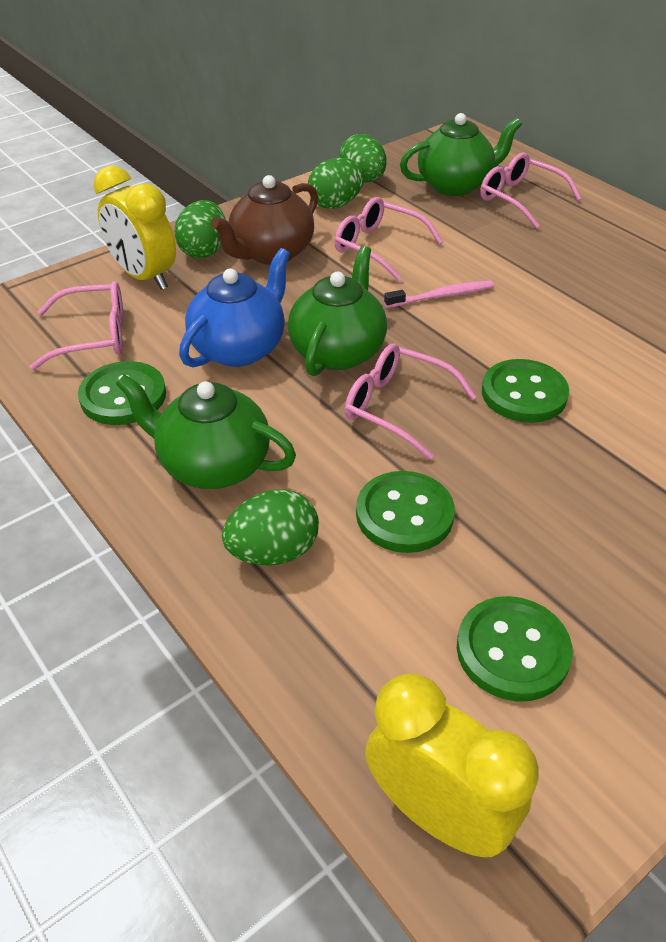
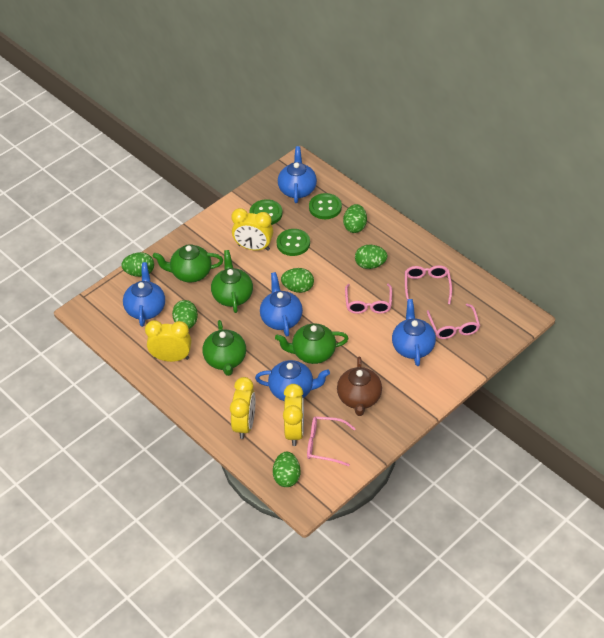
blue teapot: [179,248,290,368] = 1 -> [123,262,165,327] [255,360,330,401] [260,272,303,336] [278,146,317,203] [392,299,436,366] = 5
green button: [78,361,166,425] [356,471,455,553] [457,596,573,702] [482,359,569,423] = 4 -> [250,199,283,225] [277,229,310,256] [309,193,342,219] = 3
green egg: [174,200,226,259] [222,490,319,566] [308,158,365,209] [339,134,387,183] = 4 -> [121,252,154,277] [172,300,198,329] [273,452,300,487] [281,268,314,293] [343,204,367,233] [355,245,388,269] = 6
green teapot: [116,374,296,489] [288,246,387,376] [400,113,522,196] = 3 -> [152,244,223,282] [203,320,246,376] [211,250,253,313] [275,323,349,364] = 4
pink toothbrush: [384,281,494,308] = 1 -> none = 0
yellow clock: [94,166,176,290] [365,673,539,857] = 2 -> [145,320,191,362] [230,377,255,439] [231,208,273,251] [283,384,304,446] = 4

